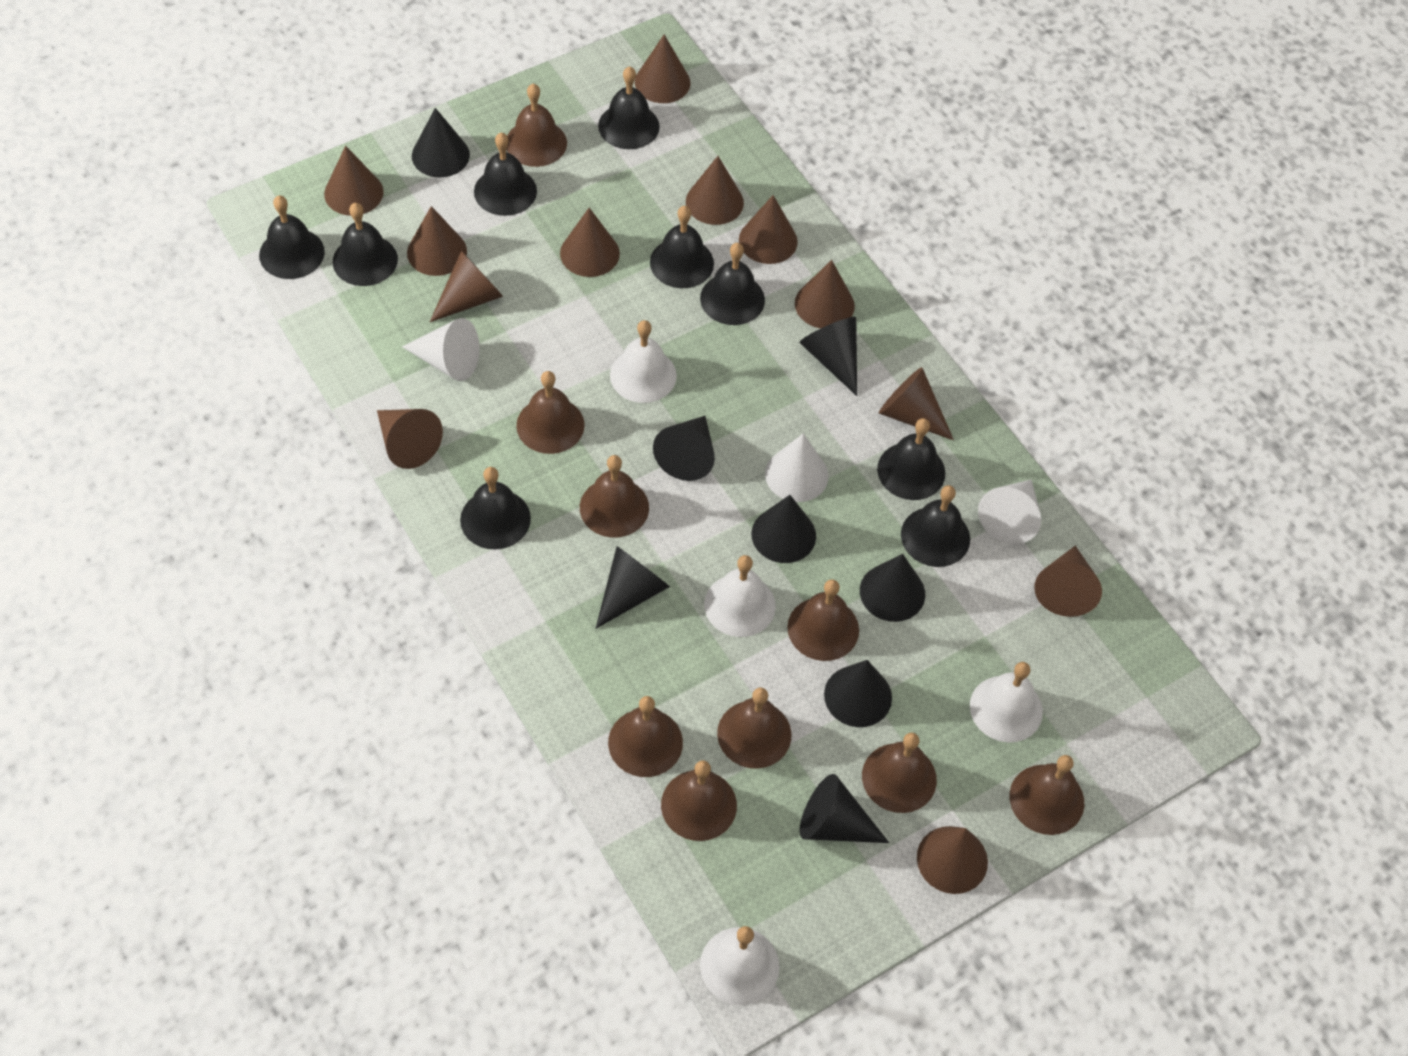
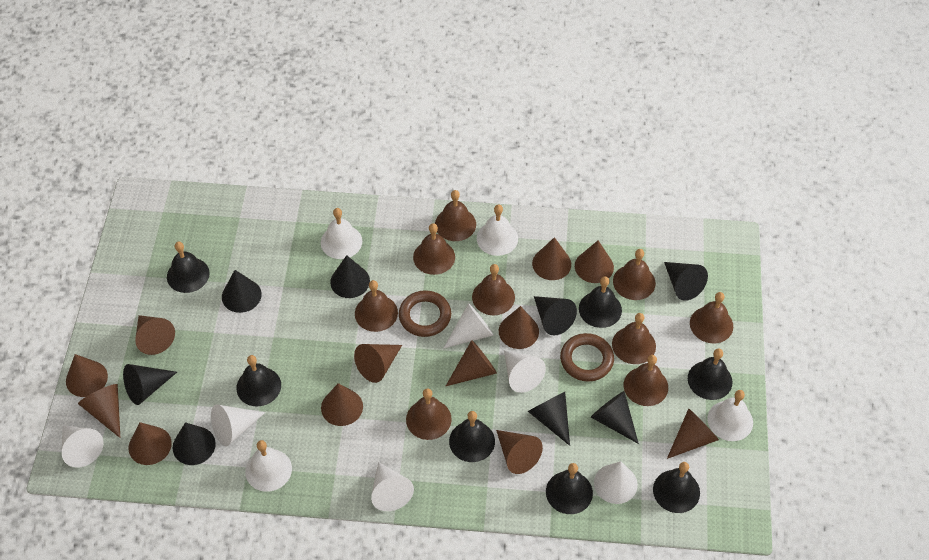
black bell: [259,195,325,279] [333,203,398,286] [460,467,531,549] [474,133,537,216] [598,66,660,149] [650,206,714,288] [700,243,765,325] [877,418,945,500] [901,485,970,567] = 9 -> [167,242,210,293] [236,355,281,406] [449,411,495,462] [546,463,593,514] [579,276,622,328] [653,462,700,513] [688,349,733,400] = 7
brown ring: none = 0 -> [399,290,451,337] [560,333,614,382] = 2
white cone: [402,318,480,381] [765,434,829,502] [978,480,1041,544] = 3 -> [62,425,103,468] [211,404,265,446] [371,462,414,511] [443,303,493,349] [504,350,546,393] [594,461,638,504] = 6

